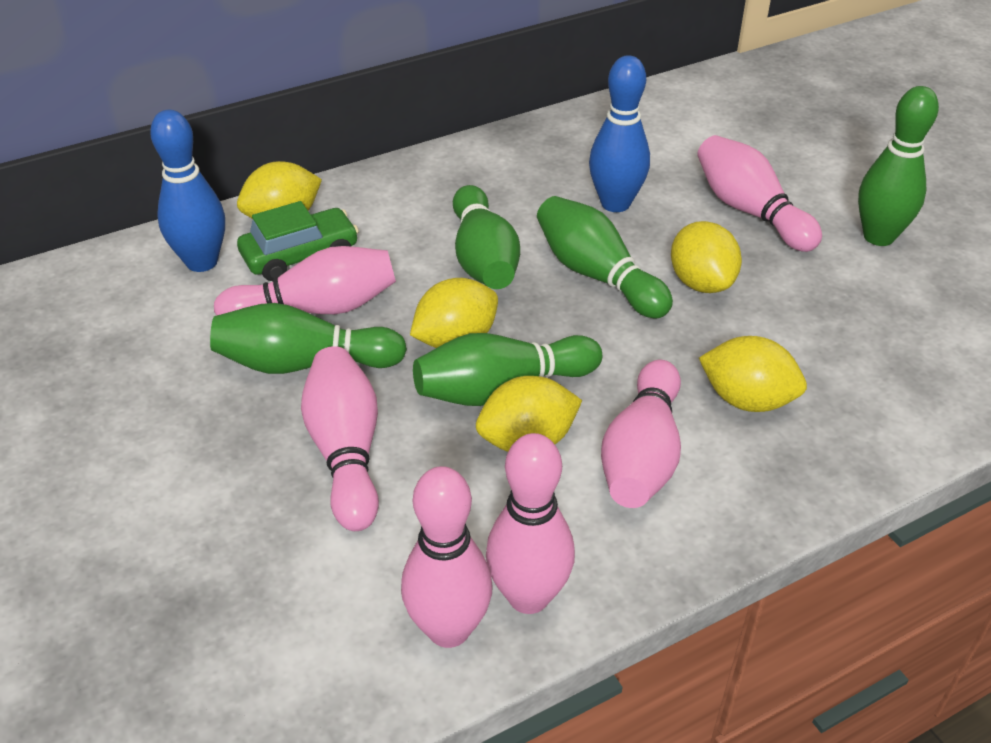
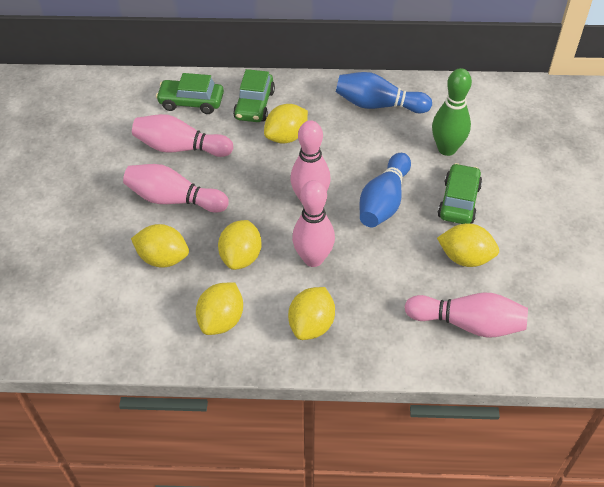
green bowling pin: [210,303,407,374] [413,333,602,406] [453,185,520,289] [537,196,673,319] [858,86,939,246] = 5 -> [432,68,472,156] = 1
green car: [237,201,359,281] = 1 -> [156,73,224,114] [233,69,275,122] [438,163,482,224] = 3
pink bowling pin: [214,246,396,316] [301,346,379,531] [401,466,493,648] [486,433,575,614] [601,360,681,508] [697,135,822,252] = 6 -> [123,164,229,213] [132,114,233,157] [290,121,331,203] [292,180,335,267] [404,293,528,338] = 5
yellow lemon: [237,161,322,219] [410,278,498,348] [476,376,582,452] [671,221,742,293] [699,336,807,412] = 5 -> [131,224,189,268] [196,282,243,335] [218,220,262,270] [264,104,308,144] [288,287,335,340] [437,223,499,267] = 6

